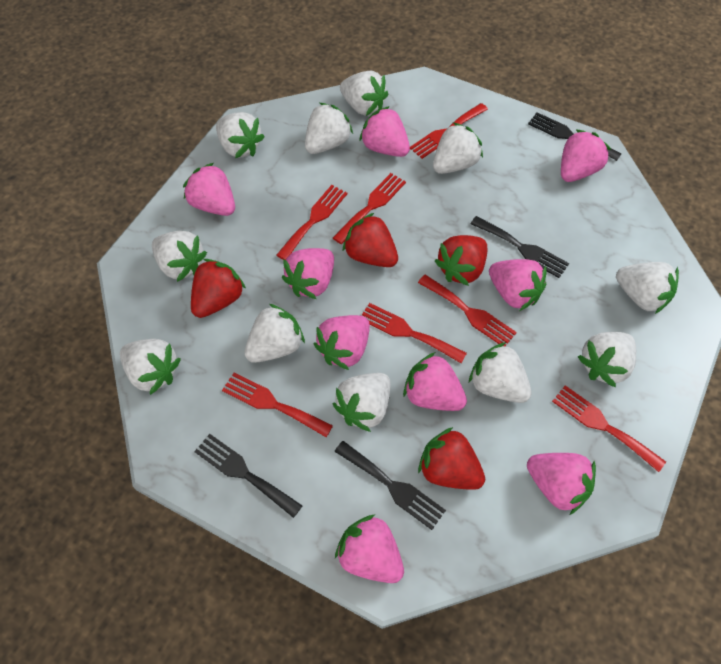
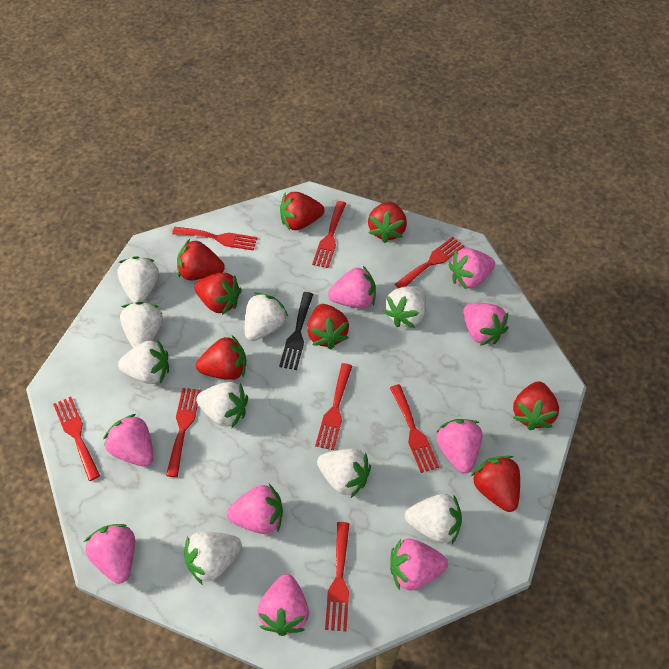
black fork: [194,434,302,518] [334,441,446,530] [470,216,569,278] [528,112,621,161] = 4 -> [279,292,313,370] = 1
red fork: [222,373,333,437] [276,185,348,260] [333,173,406,244] [362,303,467,363] [410,103,488,159] [418,275,517,346] [552,385,666,472] = 7 -> [53,397,100,481] [166,388,201,477] [172,227,257,251] [312,201,346,268] [315,363,352,450] [325,522,349,631] [390,384,439,473] [395,237,464,288] = 8
red strawberry: [191,259,246,318] [343,213,398,267] [418,427,485,490] [435,235,487,286] = 4 -> [177,239,225,280] [194,273,242,315] [196,335,246,380] [280,192,325,230] [307,304,349,349] [368,202,407,243] [471,456,520,512] [513,381,559,430] = 8
white strawberry: [120,339,181,395] [152,231,207,282] [216,112,265,158] [245,304,305,363] [305,103,353,154] [333,373,391,432] [340,71,388,116] [433,122,483,174] [469,342,532,403] [577,332,636,387] [616,262,679,314] = 11 -> [117,256,159,303] [118,339,169,384] [120,302,163,348] [184,532,242,585] [196,382,248,428] [245,292,288,341] [317,449,371,498] [383,286,426,328] [405,494,462,544] = 9

